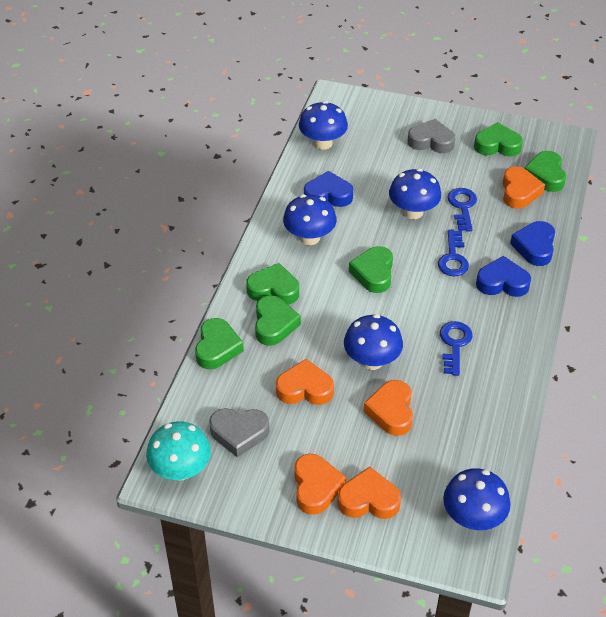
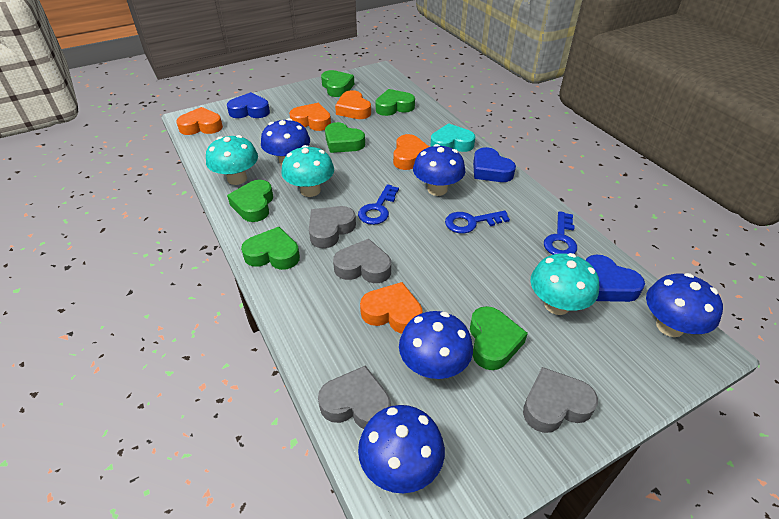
grey heart: [209,408,269,457] [408,119,455,153] = 2 -> [309,206,356,248] [318,365,391,429] [333,239,391,283] [523,367,598,433] = 4
turquoise heart: none = 0 -> [430,123,475,152] = 1
turquoise mushroom: [146,421,211,480] = 1 -> [206,135,258,185] [281,145,334,197] [530,253,599,315] = 3

